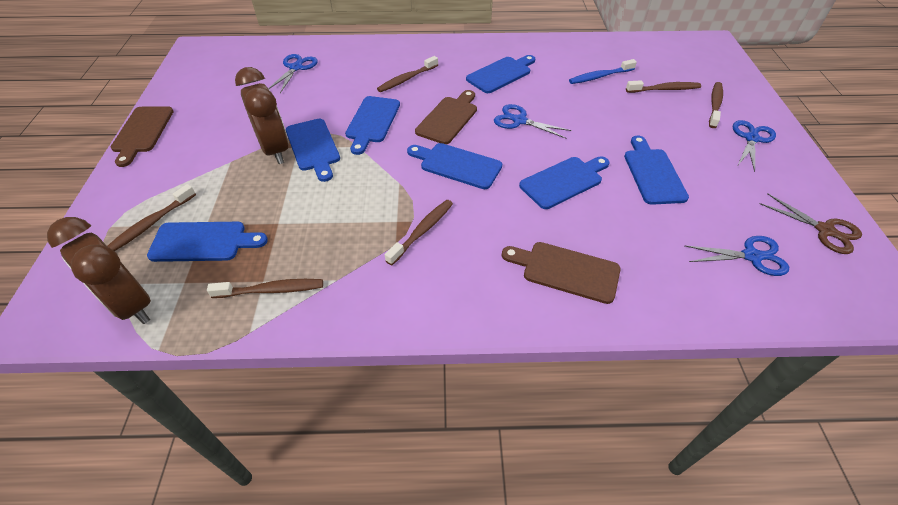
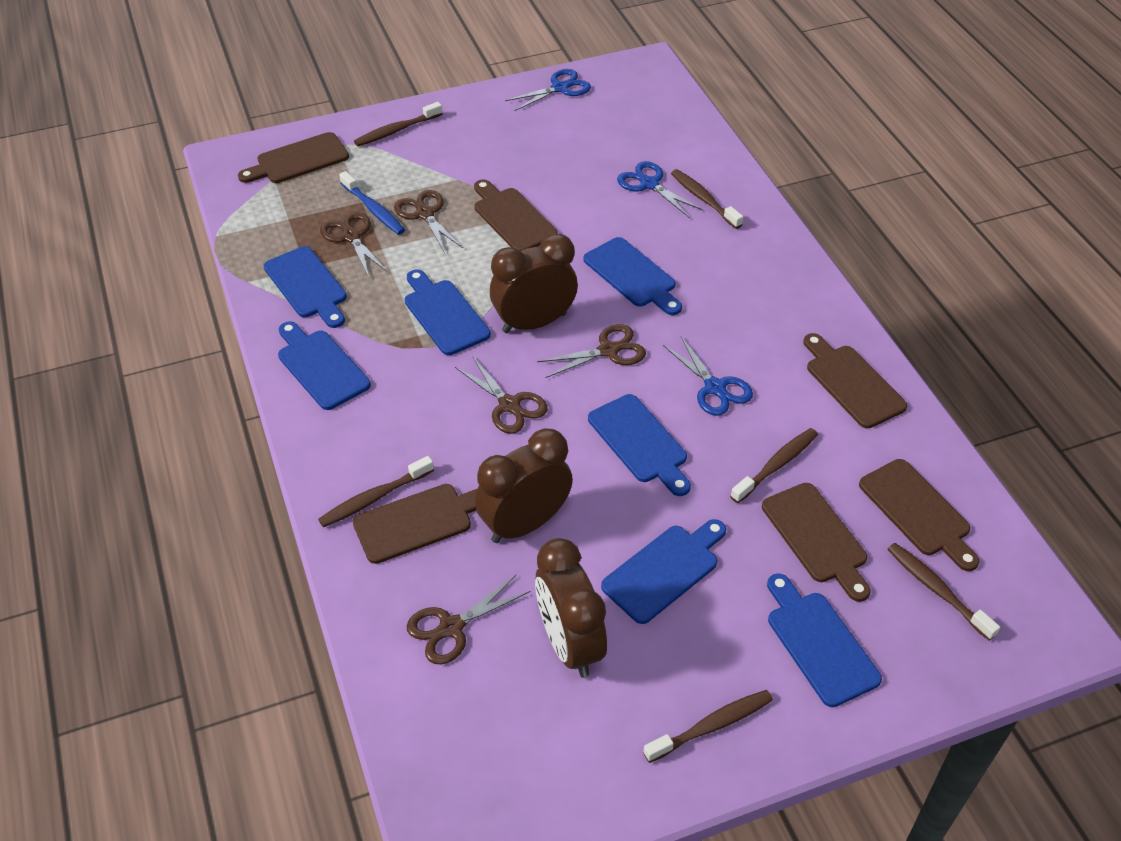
blue scissors: [268,54,318,93] [494,104,571,139] [684,236,789,276] [733,120,776,172] = 4 -> [505,69,591,111] [617,161,703,218] [663,336,753,416] = 3
brown clock: [47,217,151,324] [235,67,289,164] = 2 -> [475,428,573,543] [490,233,578,333] [535,538,607,678] = 3
brown cutting board: [111,106,174,167] [415,90,477,144] [502,242,621,304] = 3 -> [238,132,349,183] [353,484,477,564] [474,180,558,251] [762,483,871,602] [803,333,907,429] [859,459,979,571] = 6
brown scissors: [760,193,862,254] = 1 -> [320,212,388,277] [394,190,463,253] [406,575,531,665] [455,356,548,434] [537,324,646,378] = 5

